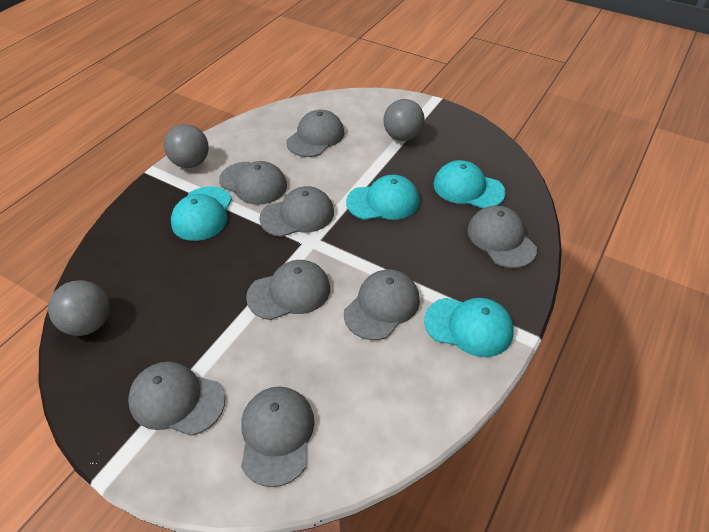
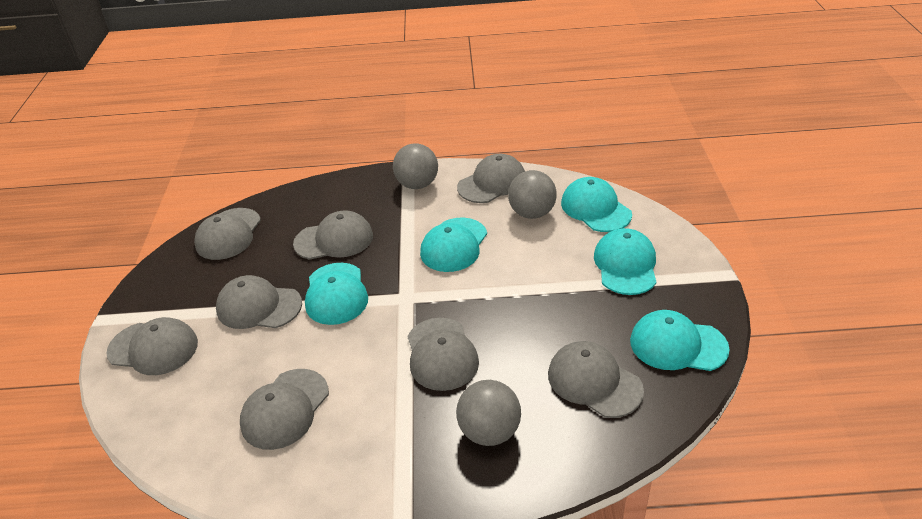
turquoise cap: [171,186,232,241] [346,175,420,220] [424,298,514,357] [434,160,506,209] = 4 -> [305,263,368,325] [420,217,487,272] [561,177,632,232] [594,228,656,295] [630,310,730,371] = 5

